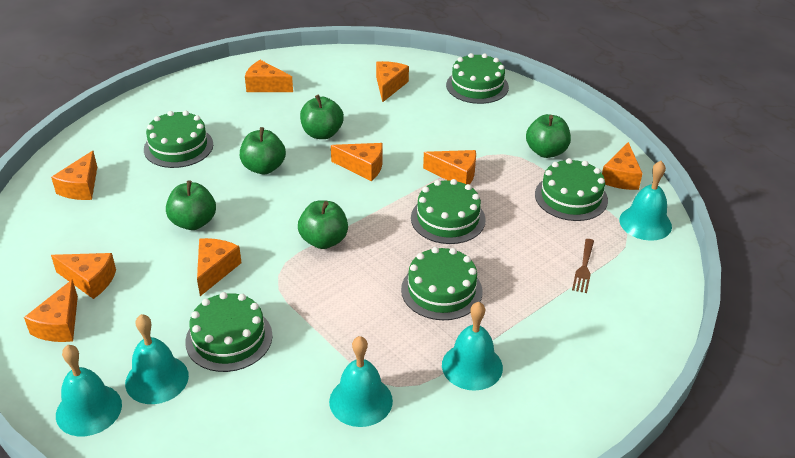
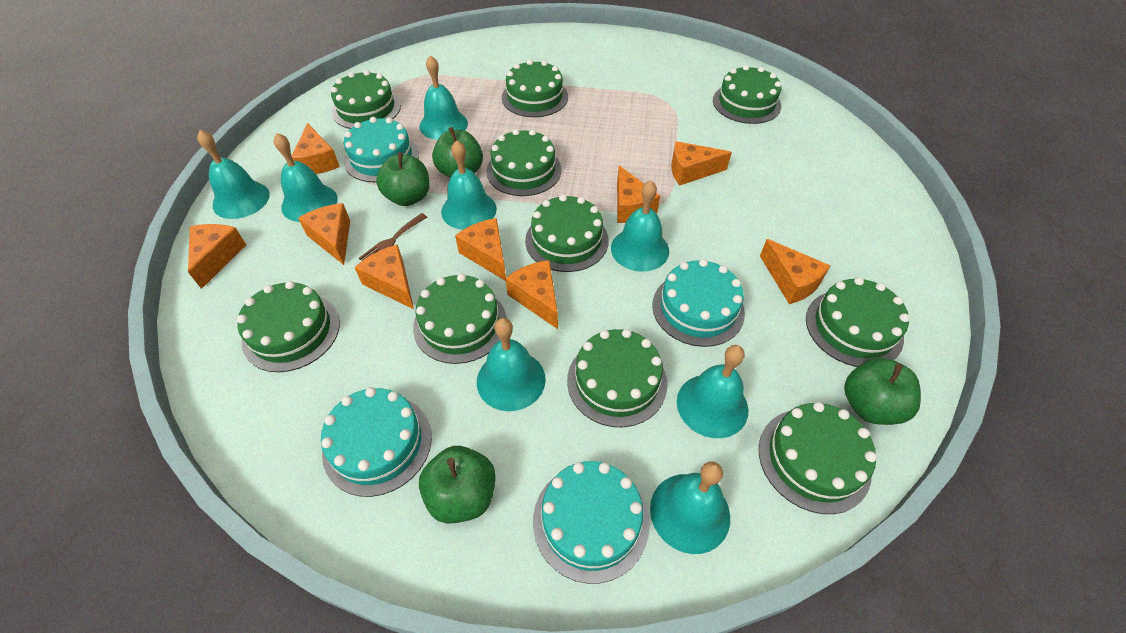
green apple: [166,180,216,230] [240,127,286,174] [298,200,348,249] [300,95,344,139] [526,114,571,158] = 5 -> [376,152,430,206] [419,446,496,524] [432,127,483,178] [844,358,921,425] = 4
green cake: [144,111,213,168] [185,292,272,372] [401,247,483,320] [411,179,486,244] [446,53,509,104] [535,158,608,221] = 6 -> [237,281,340,372] [331,70,401,129] [413,274,507,364] [486,129,562,196] [502,60,568,117] [525,194,609,272] [567,329,667,427] [713,65,782,124] [759,402,877,514] [806,277,910,367] = 10
turquoise bell: [56,345,122,436] [125,314,189,404] [329,336,393,427] [442,302,503,391] [619,161,672,241] = 5 -> [197,130,270,219] [273,133,338,222] [419,55,468,140] [441,140,497,230] [477,318,546,411] [611,180,669,272] [650,461,730,554] [677,345,748,438] = 8
turquoise cake: none = 0 -> [321,387,432,497] [344,117,419,182] [533,461,650,584] [652,259,745,347] = 4

